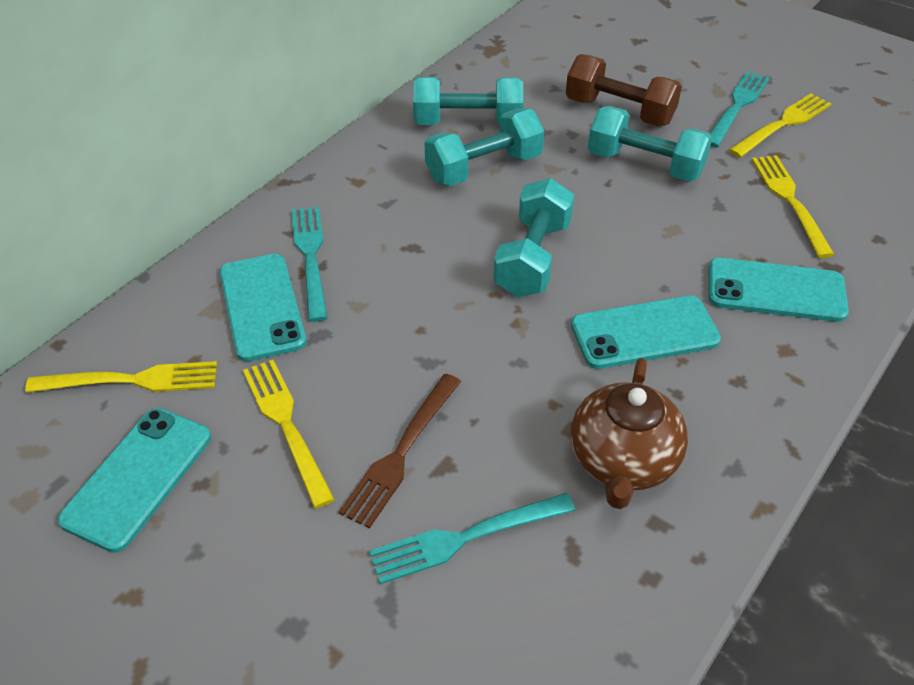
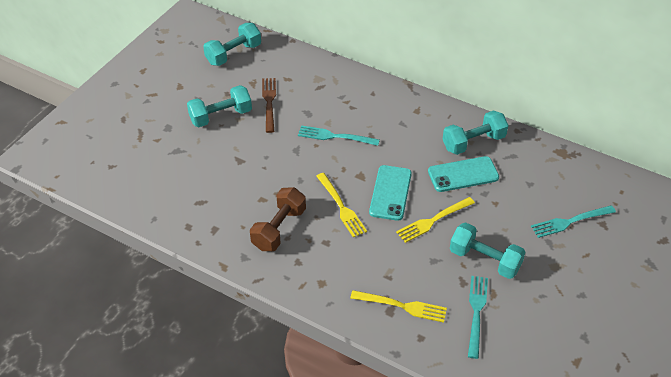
brown teapot: [571,358,688,509] = 1 -> none = 0
turquoise phone: [57,408,211,553] [220,254,306,362] [571,296,721,369] [709,258,849,322] = 4 -> [369,165,412,221] [428,156,499,192] = 2
yellow fork: [25,361,217,393] [243,360,335,508] [729,93,831,158] [752,155,835,258] = 4 -> [316,173,367,237] [350,290,447,323] [396,197,475,243] = 3

